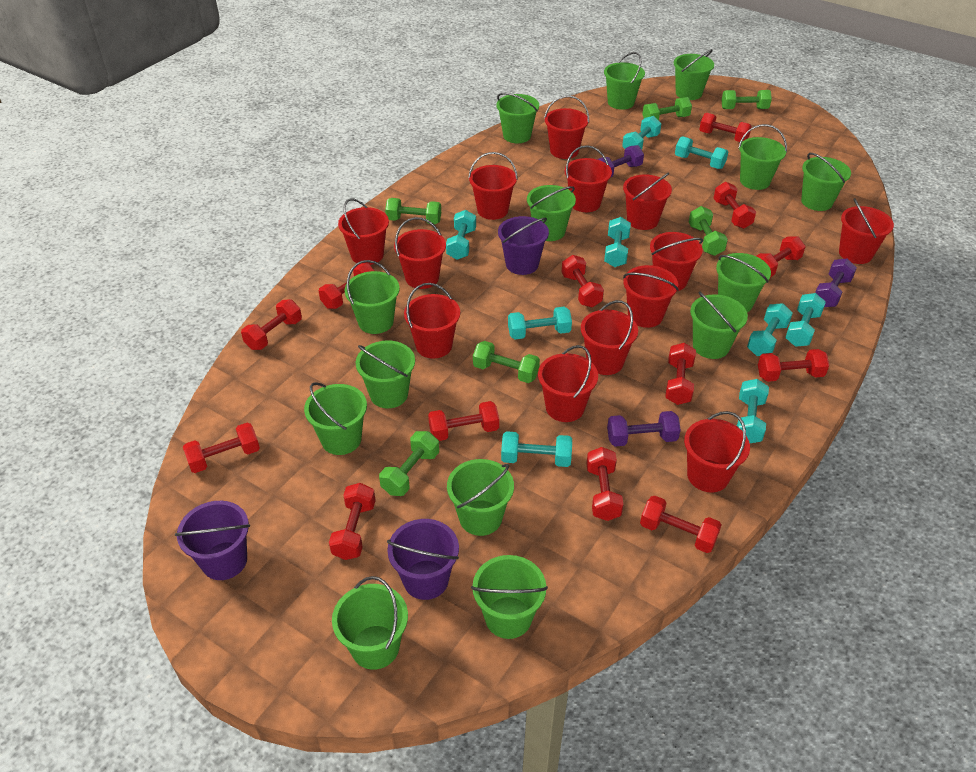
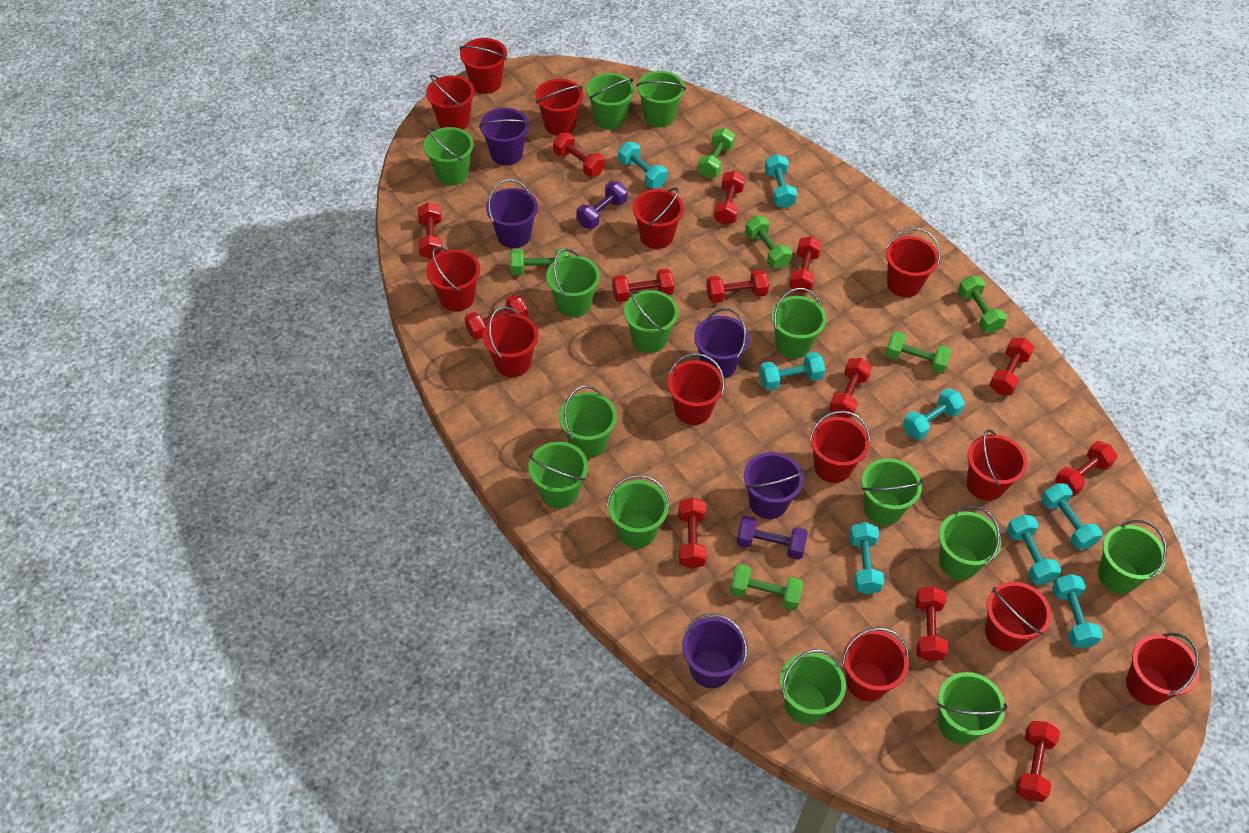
purple bucket: [175,501,250,580] [387,519,459,600] [498,216,549,275] = 3 -> [479,108,530,166] [486,179,538,248] [682,613,747,688] [694,308,750,379] [744,452,804,519] = 5
purple dumbbell: [597,145,644,177] [607,411,681,447] [815,258,857,307] = 3 -> [576,181,628,229] [736,516,808,560] = 2
turquoise dumbbell: [446,210,476,260] [501,431,572,467] [508,307,572,339] [604,217,631,267] [622,116,662,150] [675,136,728,169] [737,379,769,443] [747,303,793,356] [785,293,826,347] = 9 -> [618,142,667,188] [759,352,825,391] [765,154,798,208] [849,522,884,594] [903,388,965,440] [1007,515,1061,585] [1041,483,1103,550] [1052,574,1103,649] = 8

